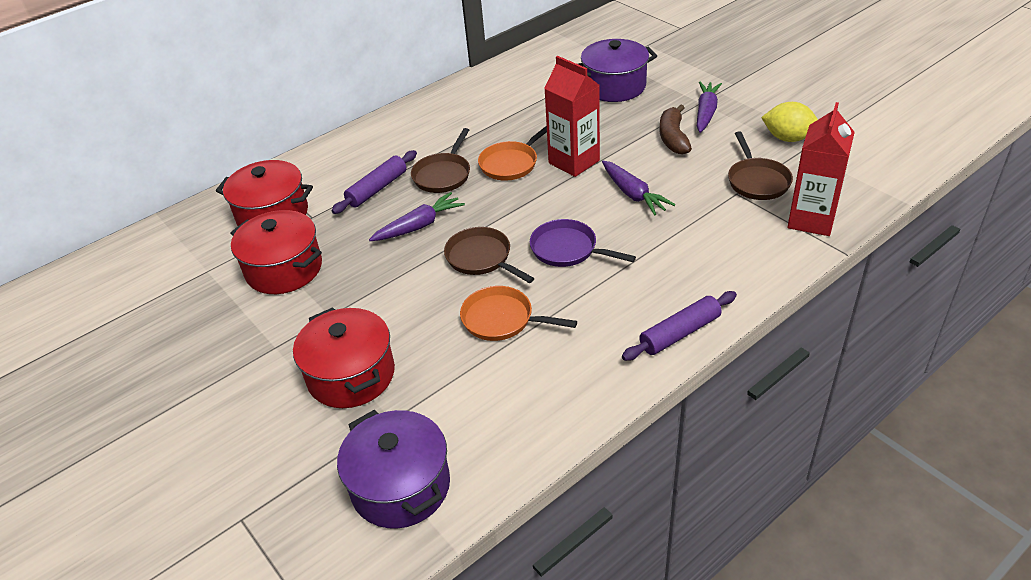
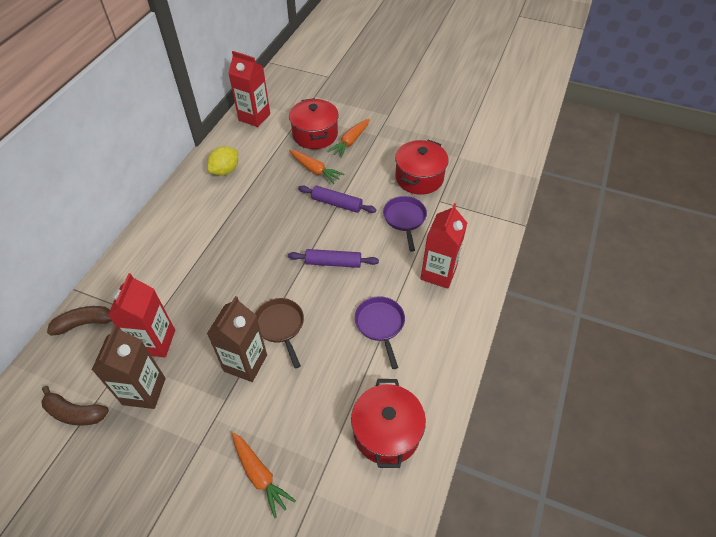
brown banana: [660,105,692,155] = 1 -> [41,386,109,426] [47,306,112,336] = 2
brown carton: none = 0 -> [92,325,166,409] [207,296,267,382] = 2
brown pan: [411,128,470,193] [444,227,534,283] [728,131,793,200] = 3 -> [255,298,304,369] = 1
orange carrot: none = 0 -> [232,432,296,518] [289,150,344,184] [328,119,370,158] = 3
orange pan: [460,286,577,341] [478,126,547,181] = 2 -> none = 0
purple carrot: [369,192,465,241] [602,161,675,216] [697,82,722,133] = 3 -> none = 0
purple pan: [530,219,636,267] = 1 -> [355,296,405,369] [383,196,427,252] = 2
purple pot: [337,410,450,529] [578,39,657,102] = 2 -> none = 0
red carton: [544,56,600,177] [788,102,855,236] = 2 -> [108,273,175,357] [228,51,270,127] [421,203,467,289] = 3

